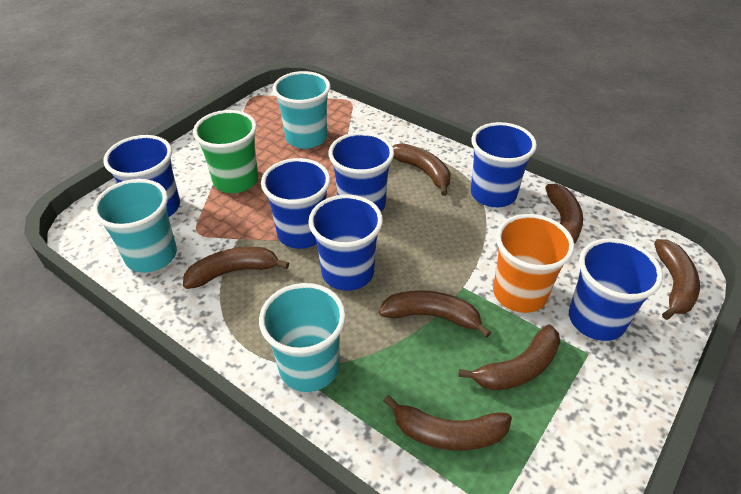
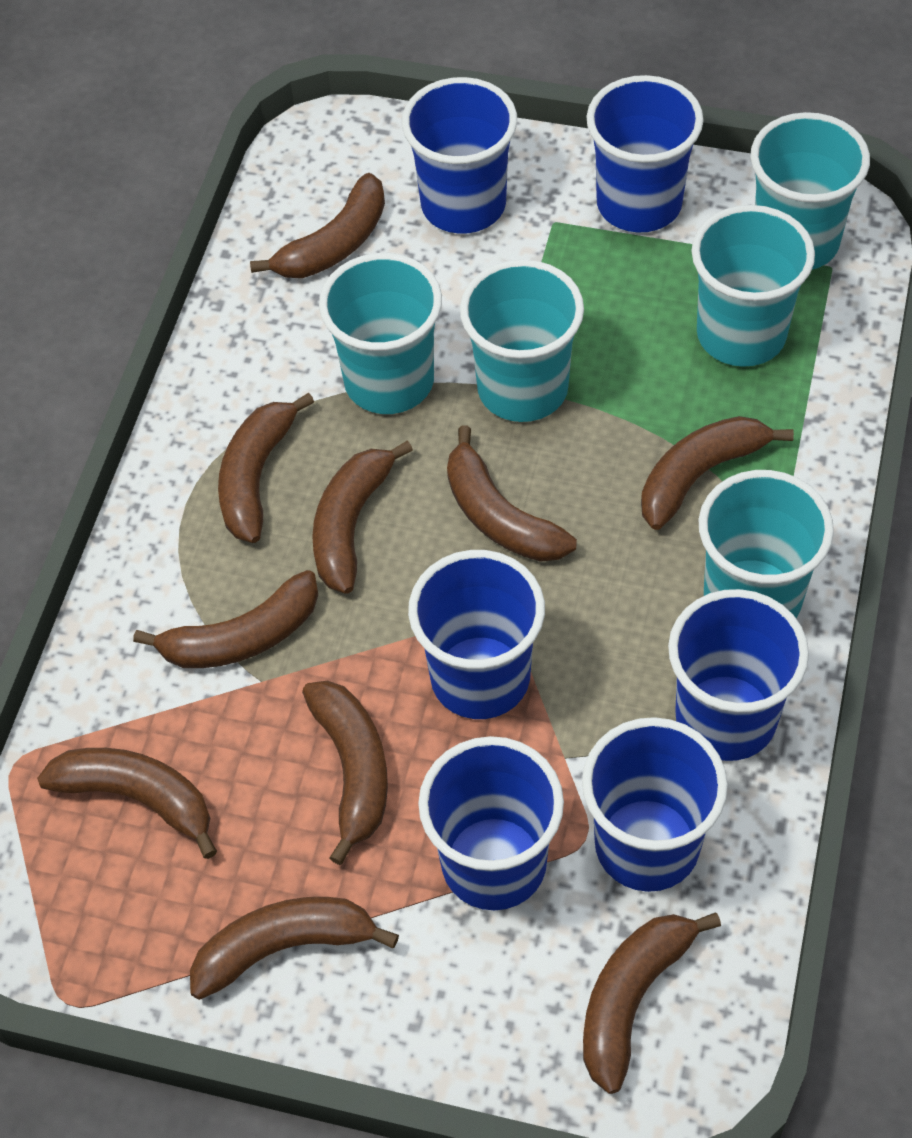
brown banana: [183,247,289,289] [379,290,491,338] [384,395,512,451] [393,143,451,196] [458,324,560,391] [545,184,583,244] [654,239,700,320] = 7 -> [37,748,217,859] [133,570,318,668] [190,897,399,1000] [218,392,314,543] [250,173,385,278] [302,681,388,865] [312,440,413,594] [447,426,577,562] [583,912,721,1094] [641,416,794,530] = 10
green cup: [193,110,258,193] = 1 -> none = 0
orange cup: [493,214,575,313] = 1 -> none = 0
turquoise cup: [93,179,177,273] [259,283,346,392] [273,71,331,149] = 3 -> [319,253,442,414] [460,260,584,422] [692,205,815,367] [699,470,834,619] [750,112,870,270] = 5

